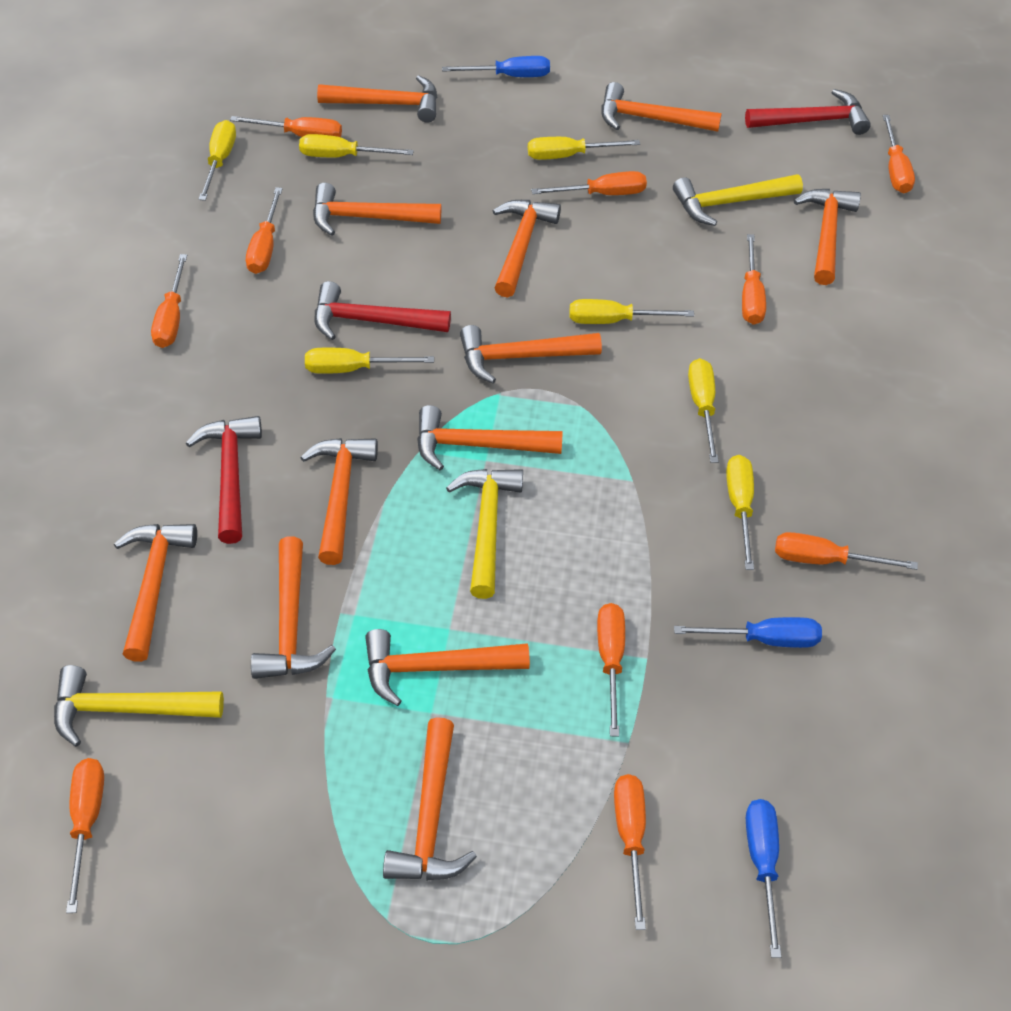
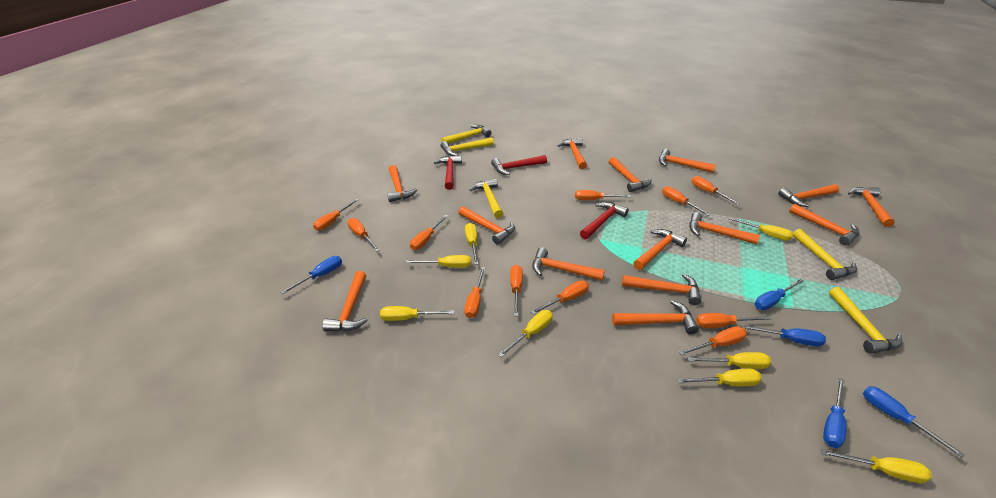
blue screwdriver: [442,56,550,77] [674,617,822,648] [746,799,781,958] = 3 -> [280,256,342,294] [742,325,826,346] [755,279,804,310] [823,378,847,448] [863,386,965,458] = 5
orange hammer: [114,524,197,662] [251,536,336,679] [300,438,378,565] [313,183,441,236] [317,75,437,122] [365,629,530,706] [383,717,477,881] [417,405,562,470] [460,325,602,383] [493,200,561,297] [601,82,722,132] [794,189,861,285] = 12 -> [322,271,367,331] [387,165,417,202] [458,206,515,245] [532,247,605,281] [558,138,587,169] [608,157,651,192] [612,300,699,334] [622,274,701,305] [633,229,687,270] [659,149,716,173] [689,212,760,245] [778,184,839,207] [789,204,859,246] [848,187,895,227] = 14
orange screwdriver: [66,758,104,913] [151,254,187,348] [230,116,342,137] [246,187,283,274] [531,171,647,195] [597,603,625,737] [614,774,646,930] [742,234,766,325] [775,532,918,570] [883,115,915,193] = 10 -> [313,199,358,231] [347,218,380,252] [410,215,448,250] [464,267,485,318] [510,265,523,316] [531,280,589,315] [575,190,631,200] [662,186,711,216] [679,326,747,355] [692,176,739,204] [696,313,771,328] = 11
yellow hammer: [54,665,224,747] [446,469,523,599] [673,174,803,226] = 3 -> [440,137,494,156] [441,125,491,144] [470,178,503,218] [793,229,857,280] [829,287,902,354] = 5
yellow screwdriver: [199,120,236,201] [299,134,414,158] [305,348,434,374] [528,137,640,160] [570,299,694,324] [688,358,719,463] [726,455,754,570] = 7 -> [380,306,454,321] [406,255,471,268] [465,223,478,265] [498,310,553,357] [677,369,762,386] [688,352,772,369] [728,217,793,241] [820,449,932,483] = 8

